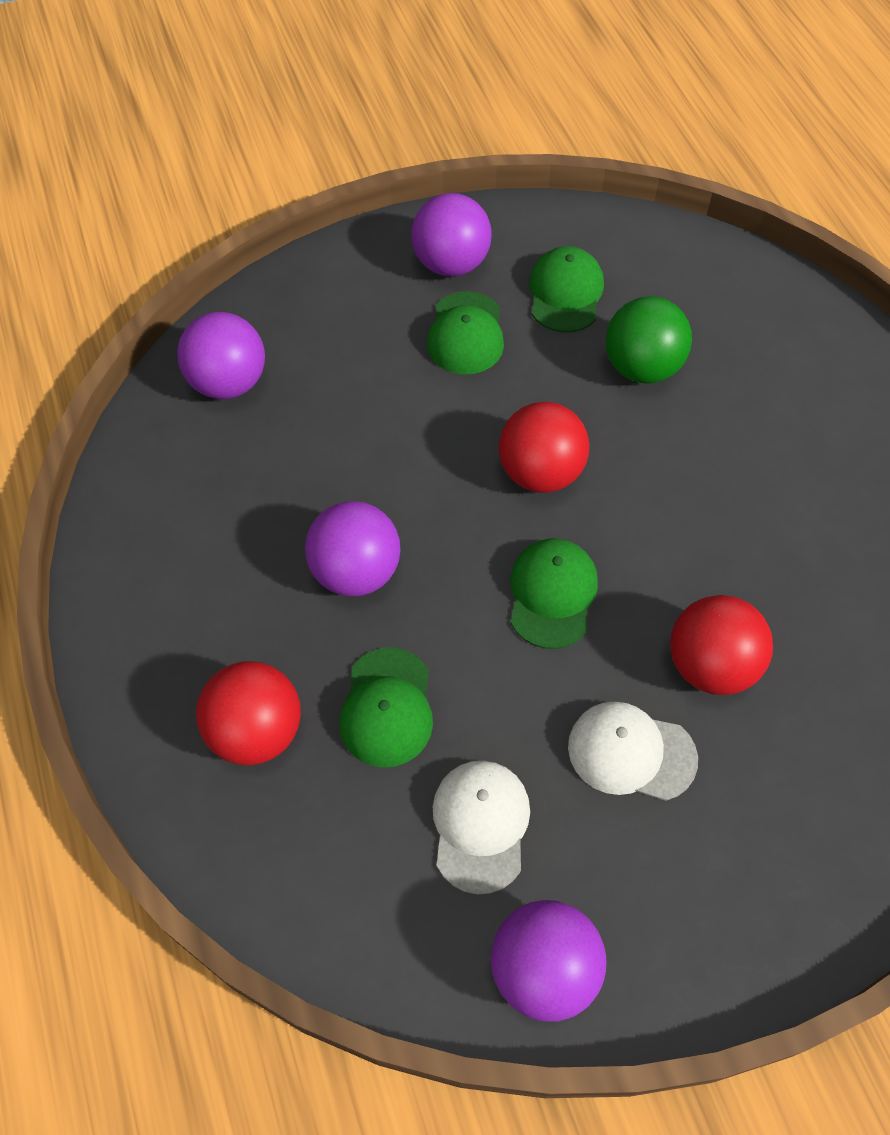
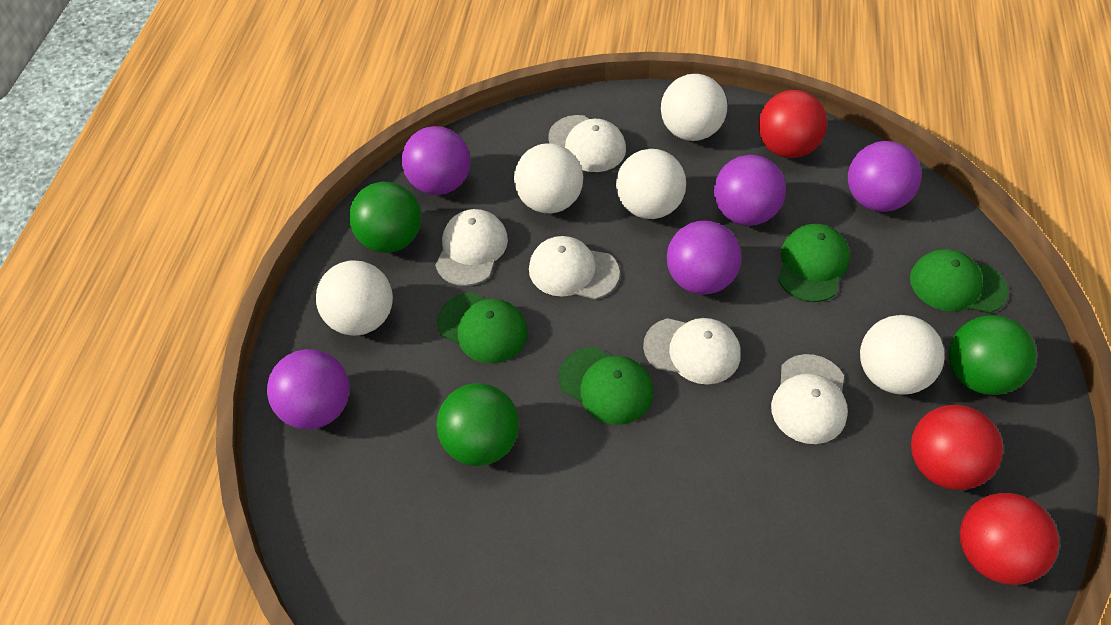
green ball: [606,296,692,383] = 1 -> [349,182,421,253] [436,383,519,466] [949,315,1036,395] = 3
purple ball: [177,312,265,399] [305,501,400,597] [411,193,492,277] [491,900,607,1022] = 4 -> [267,349,350,429] [402,126,470,195] [667,221,742,295] [714,155,786,226] [848,141,921,212] = 5
white ball: none = 0 -> [316,260,393,336] [514,144,583,213] [616,149,686,219] [661,74,727,141] [860,315,945,395] = 5
white cap: [433,761,530,894] [568,701,698,801] = 2 -> [435,209,508,286] [529,236,620,299] [548,115,626,172] [643,318,741,384] [771,354,848,444] = 5

